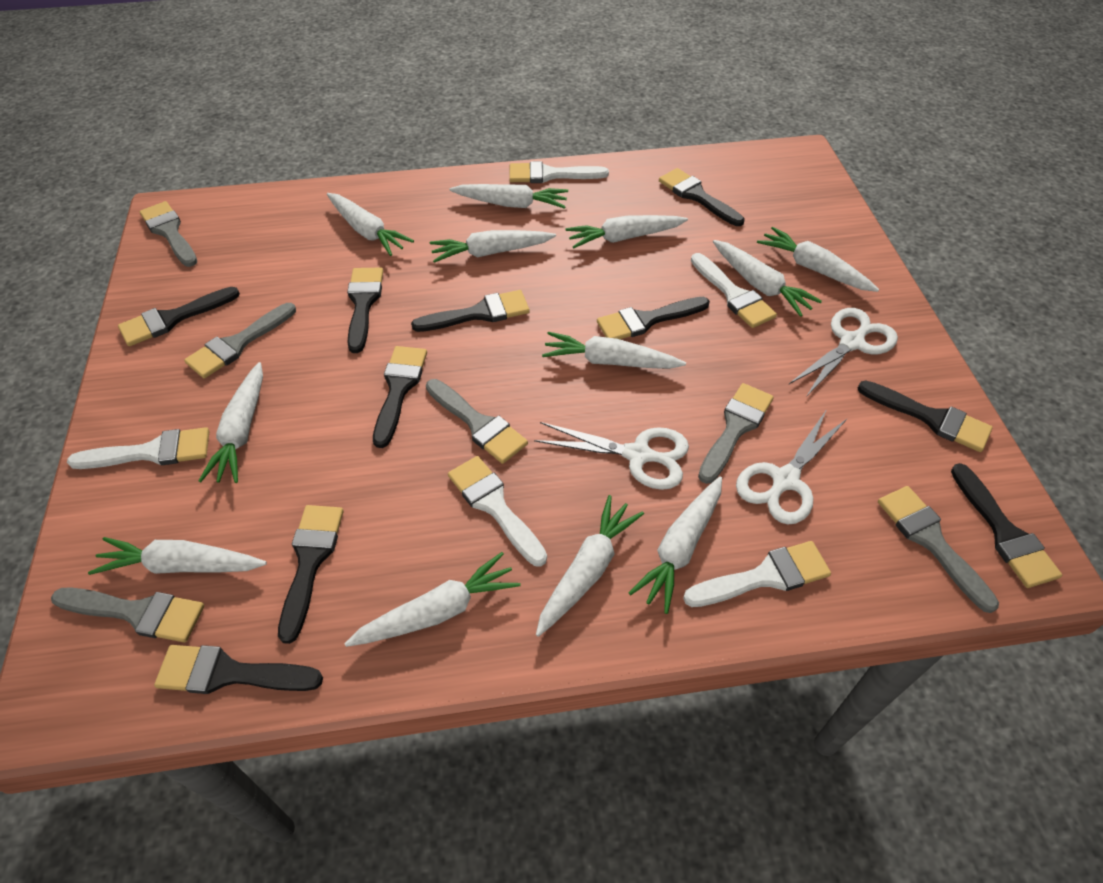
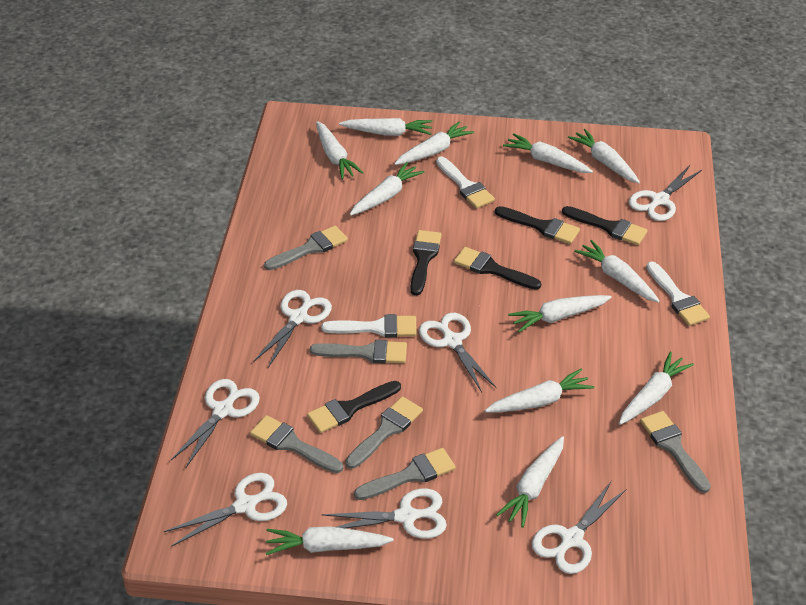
black brush: [118,287,240,346] [154,645,323,694] [278,505,344,644] [347,268,383,353] [373,346,427,448] [411,290,530,332] [597,297,710,339] [659,168,745,226] [857,380,993,452] [951,463,1062,588] = 10 -> [307,381,401,433] [410,230,442,295] [454,247,541,290] [495,206,580,244] [562,206,648,245] = 5
white brush: [67,427,209,469] [448,456,547,567] [509,161,609,183] [683,541,831,607] [691,253,777,328] = 5 -> [321,314,417,337] [436,156,495,208] [646,261,710,326] = 3
white scissors: [534,422,689,490] [736,409,847,524] [789,308,898,397] = 3 -> [164,473,287,547] [171,379,260,467] [254,290,332,368] [321,488,447,539] [419,313,496,392] [532,481,627,574] [629,165,702,221] = 7

